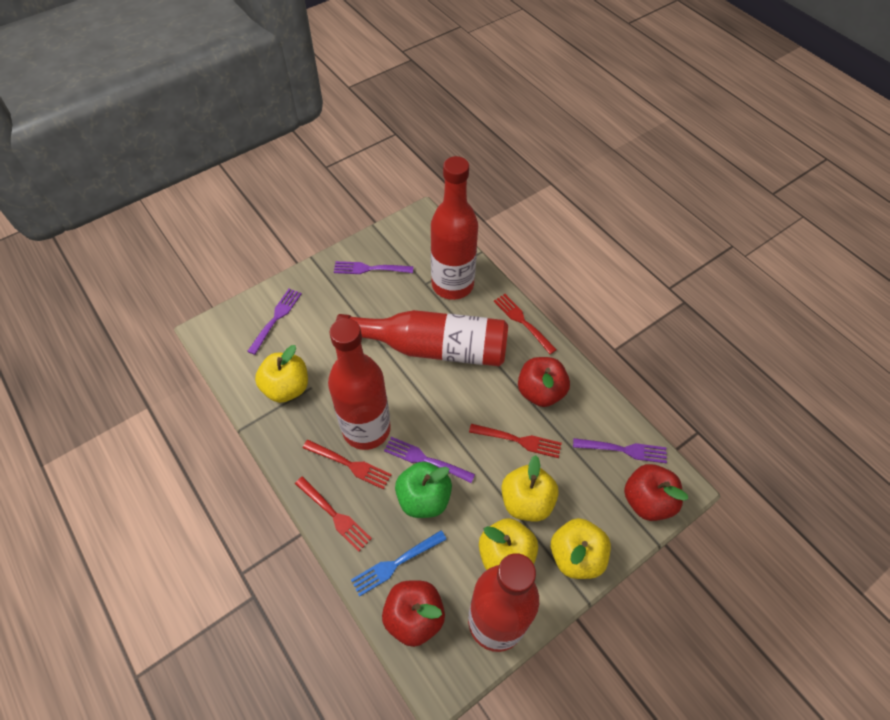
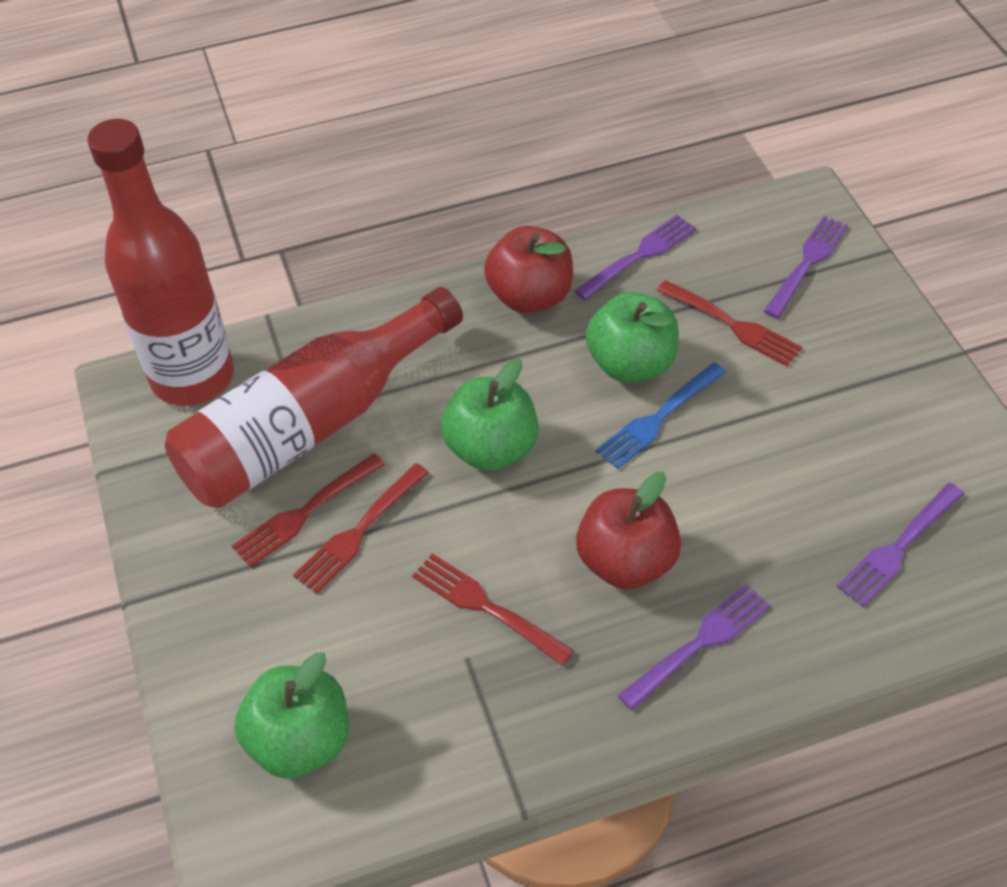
green apple: [395,461,452,518] = 1 -> [235,652,349,779] [441,359,539,471] [586,292,679,382] = 3
red apple: [382,580,445,647] [518,357,570,407] [624,464,688,521] = 3 -> [484,226,573,313] [576,472,681,589] = 2
red bottle: [328,318,391,450] [336,310,508,366] [431,156,478,300] [468,553,539,652] = 4 -> [88,119,234,406] [165,287,463,508] = 2
yellow apple: [255,345,308,403] [479,518,538,570] [501,455,559,521] [551,518,611,579] = 4 -> none = 0

